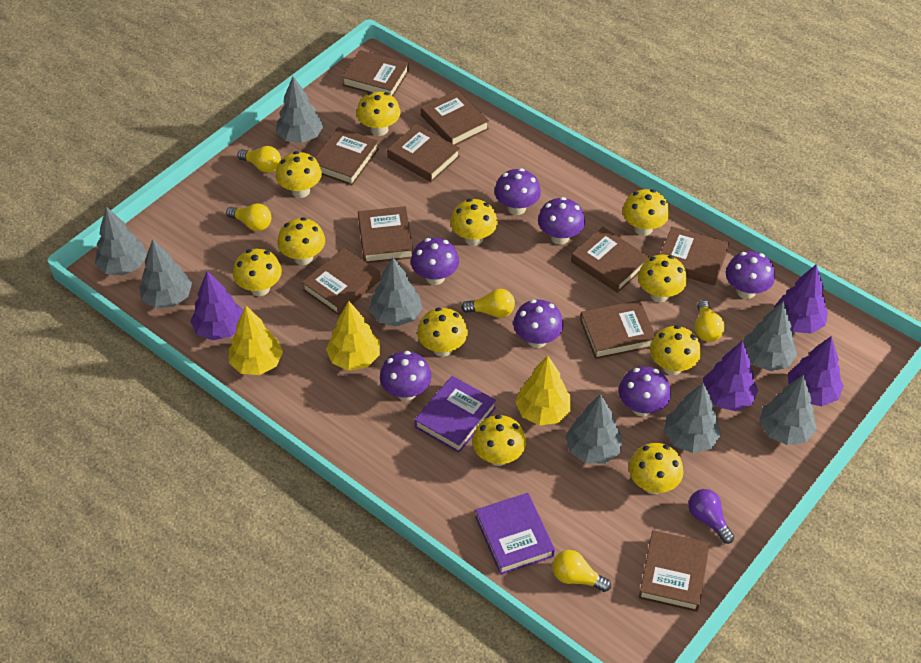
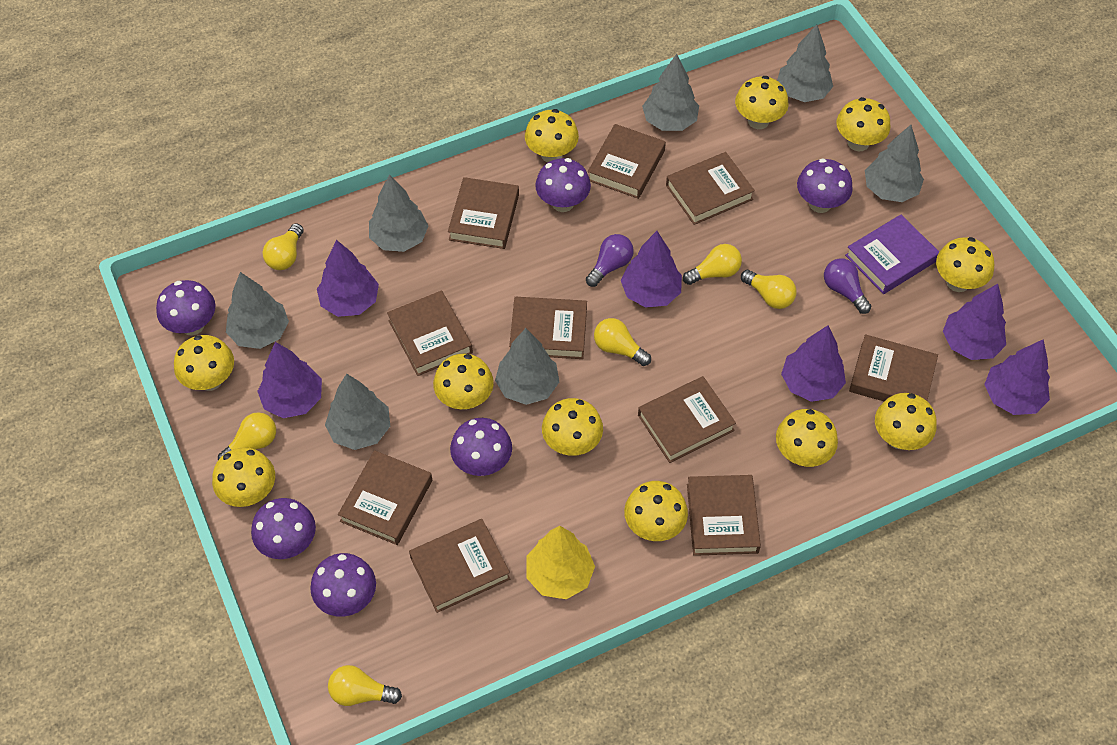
grey tree: [95,207,147,275] [139,239,192,308] [276,76,323,143] [369,257,422,326] [565,394,623,464] [664,383,721,453] [743,301,797,371] [759,375,817,445] = 8 -> [226,272,289,349] [325,374,390,450] [369,174,428,252] [495,328,559,405] [642,54,699,131] [777,25,833,102] [865,125,924,202] = 7
purple book: [414,376,496,453] [475,493,555,575] = 2 -> [845,215,939,294] = 1
purple light bulb: [688,489,734,544] = 1 -> [586,234,634,287] [824,258,871,314] = 2
purple mushroom: [380,351,432,401] [411,238,459,285] [494,168,541,215] [513,299,563,348] [538,197,585,244] [619,366,671,416] [726,251,775,299] = 7 -> [156,280,216,336] [251,498,316,559] [310,553,376,617] [450,418,512,476] [535,158,591,212] [797,158,853,213] = 6
purple tree: [190,271,243,340] [703,341,758,411] [774,265,828,334] [788,336,844,406] = 4 -> [257,342,322,418] [317,240,379,317] [621,231,682,307] [781,325,846,402] [943,284,1006,360] [984,339,1050,415] = 6
yellow light bulb: [226,203,271,231] [238,146,281,173] [461,289,515,318] [552,550,611,592] [695,300,725,342] = 5 -> [218,412,276,460] [263,223,303,270] [328,665,402,706] [594,318,651,366] [683,244,742,285] [741,270,797,309] = 6
yellow tree: [229,306,283,375] [326,301,380,371] [515,355,571,426] = 3 -> [527,526,595,599] = 1

